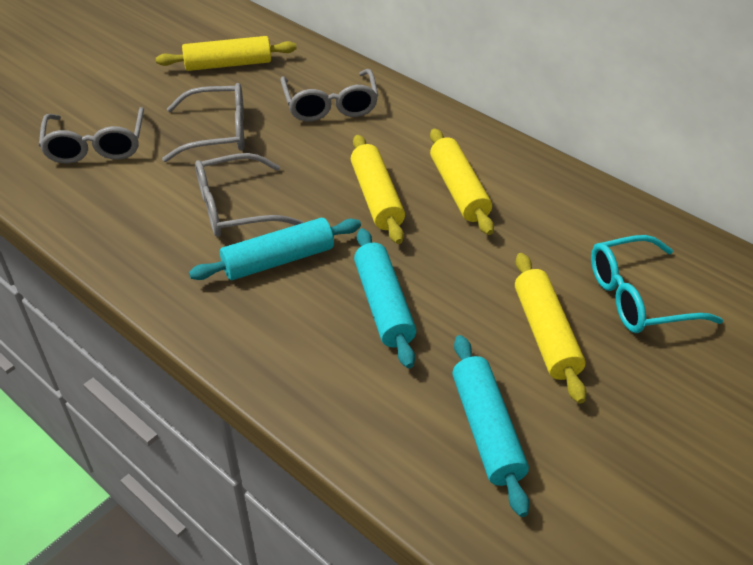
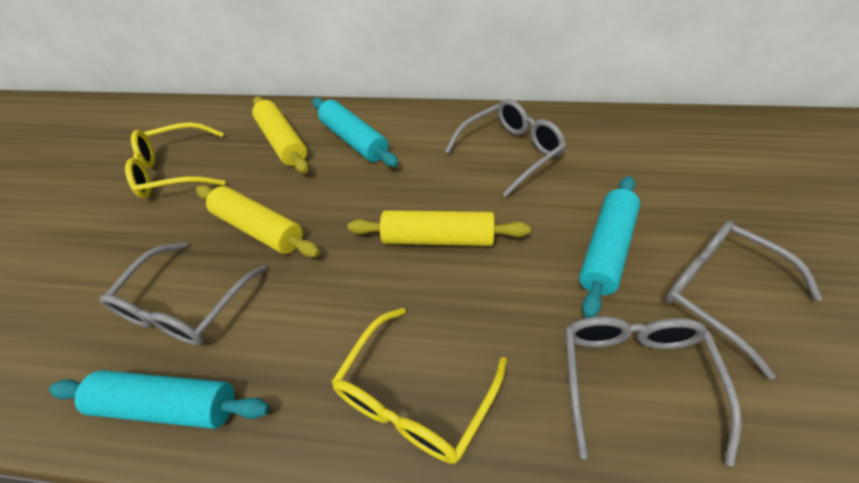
turquoise glasses: [591,235,723,333] = 1 -> none = 0
yellow glasses: none = 0 -> [125,122,225,198] [332,308,507,464] = 2
yellow rolling pin: [156,36,297,71] [351,135,405,244] [430,129,494,235] [515,253,586,404] = 4 -> [196,185,320,257] [252,97,309,173] [348,210,530,246] = 3

